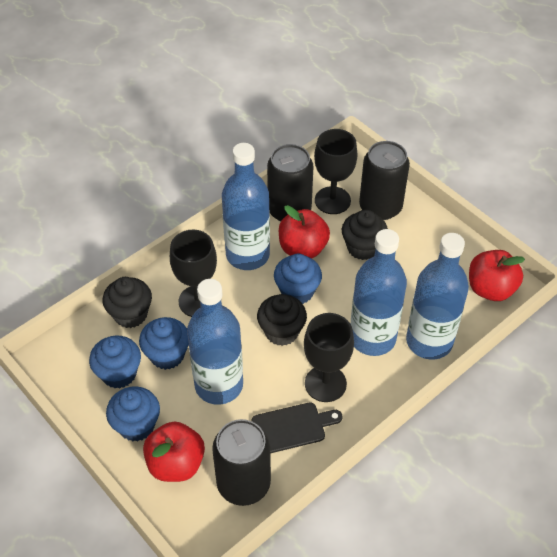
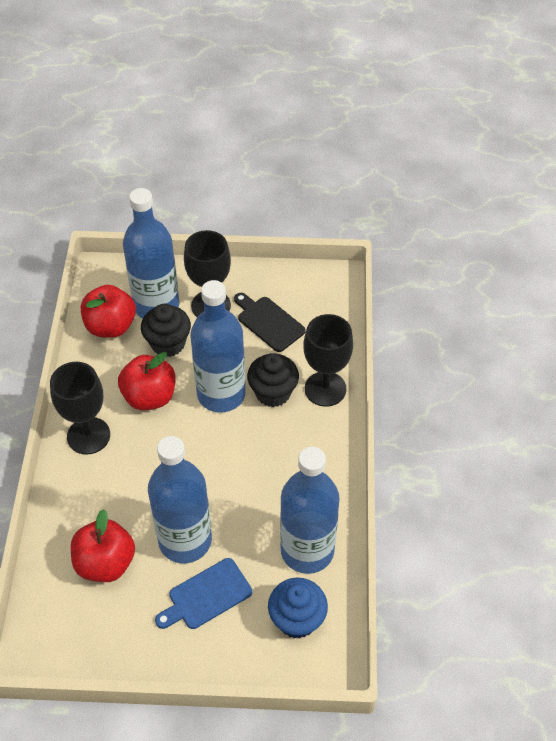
black can: [212,419,271,506] [267,144,313,222] [359,141,410,220] = 3 -> none = 0
black cupcake: [103,277,152,328] [257,294,307,346] [342,210,388,260] = 3 -> [141,304,191,357] [247,353,299,407] = 2
blue cupcake: [89,335,141,389] [106,387,160,442] [139,317,189,370] [274,254,322,304] = 4 -> [268,578,328,639] = 1
blue cutting board: none = 0 -> [155,558,252,629] = 1

